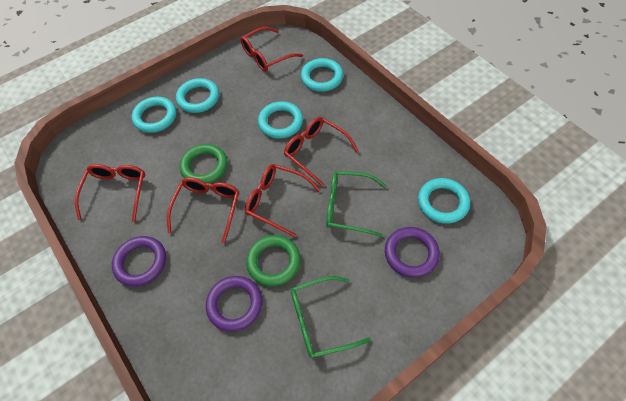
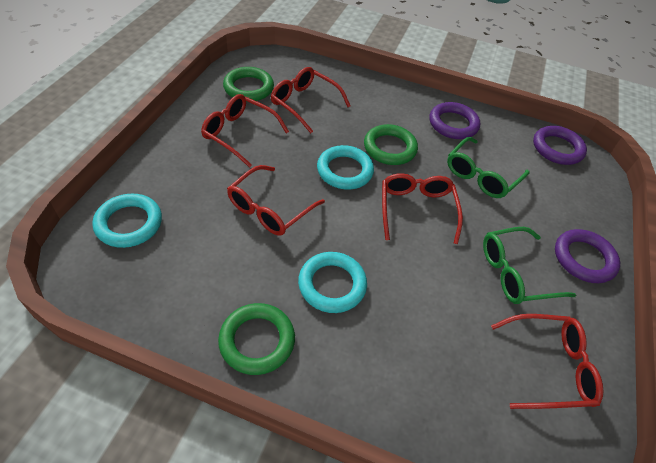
green ring: [180,144,227,183] [246,235,301,286] = 2 -> [218,303,295,375] [223,67,274,102] [364,124,418,165] = 3
turquoise ring: [132,97,176,133] [176,78,219,113] [258,101,303,139] [301,58,343,92] [418,178,470,224] = 5 -> [92,194,162,248] [298,252,367,313] [317,145,374,190] = 3

